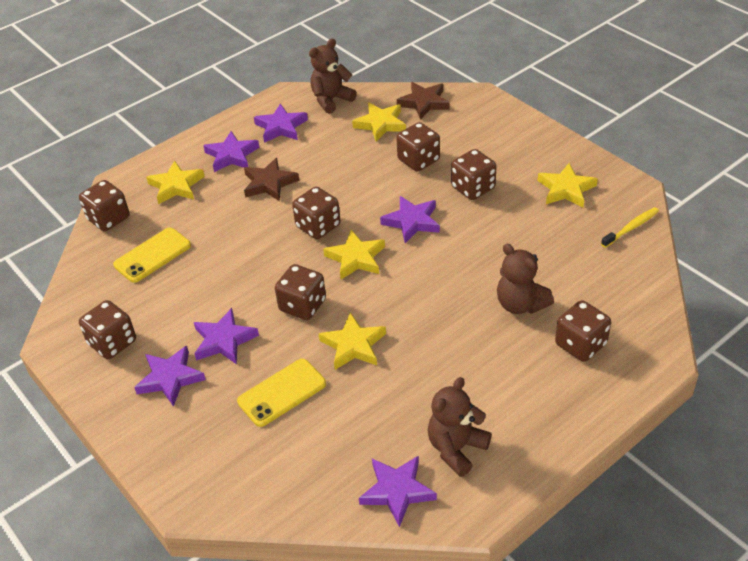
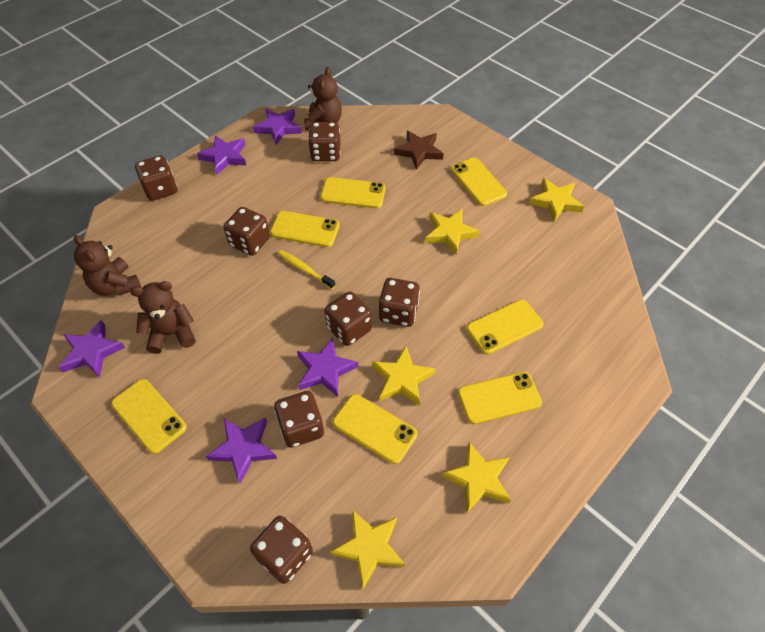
brown star: [244,158,299,201] [397,82,450,120] = 2 -> [394,130,444,170] = 1
purple star: [134,346,206,407] [194,308,259,365] [203,131,260,172] [254,103,308,143] [359,456,437,527] [380,196,440,243] = 6 -> [58,320,125,377] [197,135,246,175] [206,417,277,484] [253,109,302,145] [297,338,358,397] = 5
yellow phone: [113,228,191,283] [237,359,326,427] = 2 -> [111,379,187,454] [270,211,340,247] [321,177,386,208] [333,394,417,464] [451,157,507,206] [458,372,542,425] [466,299,544,354] = 7

